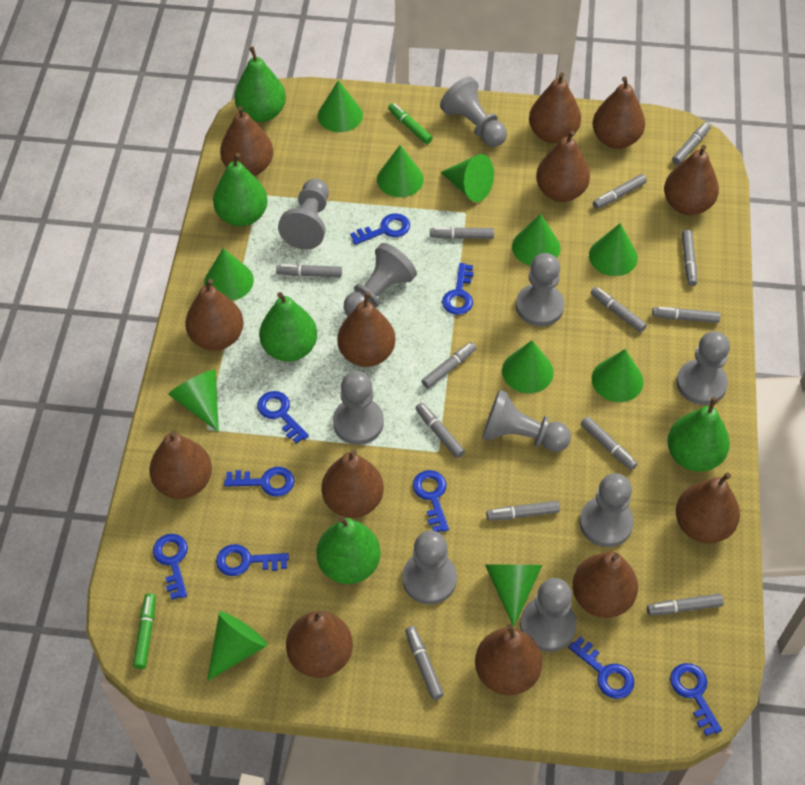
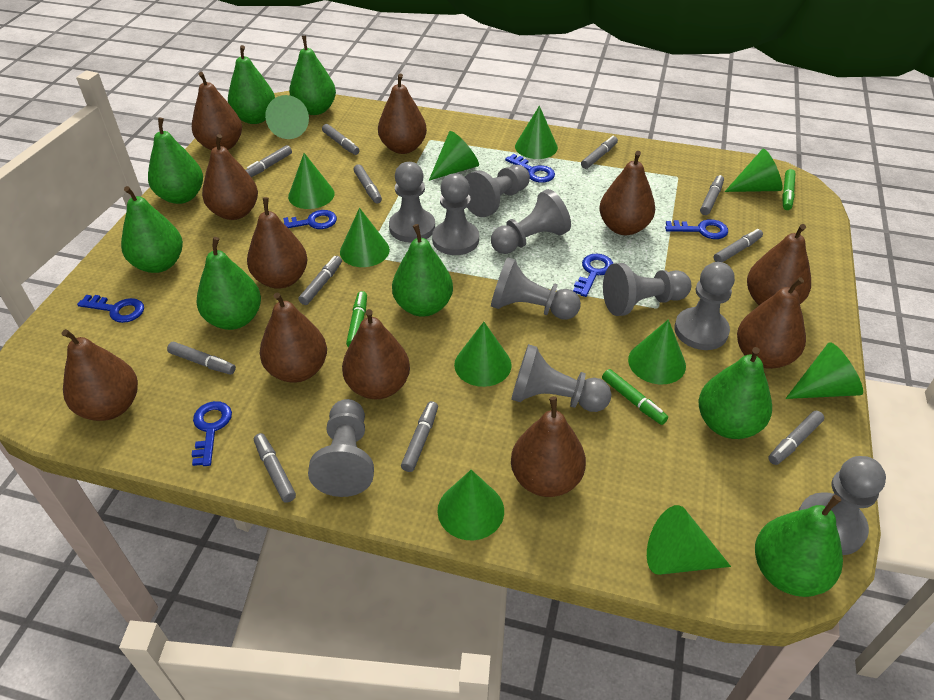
blue key: [153,534,188,600] [216,544,289,576] [224,467,294,497] [257,391,309,444] [350,213,410,245] [413,470,449,532] [442,263,474,315] [568,637,634,699] [670,663,722,736] = 9 -> [77,295,144,323] [191,401,232,466] [283,210,337,229] [505,154,555,183] [573,254,613,297] [665,219,728,239] = 6
brown pear: [149,431,212,499] [185,279,244,351] [220,106,273,176] [286,610,353,678] [322,450,384,518] [337,292,395,367] [475,624,542,695] [529,72,581,144] [536,131,590,202] [572,552,638,618] [593,77,645,149] [664,145,719,215] [676,472,740,543] = 13 -> [62,329,138,421] [192,72,242,150] [202,134,258,220] [247,197,308,289] [260,293,327,383] [342,309,410,399] [378,73,427,154] [511,396,586,497] [599,151,655,235] [737,277,806,369] [747,224,811,305] = 11
green marker: [133,593,156,669] [388,103,433,144] = 2 -> [346,291,367,347] [602,369,668,425] [782,169,796,210] = 3
green pear: [213,153,268,226] [234,47,286,122] [259,292,317,362] [317,516,381,584] [667,397,730,472] = 5 -> [121,186,183,273] [148,118,203,204] [196,237,261,330] [228,45,275,124] [289,35,336,115] [392,224,453,317] [698,347,772,439] [755,495,843,597] = 8
grey marker: [276,264,342,277] [405,626,444,700] [416,403,465,458] [422,342,476,389] [430,227,494,239] [486,501,560,521] [581,416,637,470] [591,287,647,333] [593,174,647,209] [647,594,724,615] [652,307,721,323] [672,122,711,165] [682,230,697,286] = 13 -> [167,342,236,375] [246,145,292,177] [254,433,296,503] [298,256,342,305] [322,124,360,155] [353,164,382,204] [401,401,438,472] [581,136,618,169] [700,175,724,215] [714,229,763,262] [768,411,824,465] = 11

